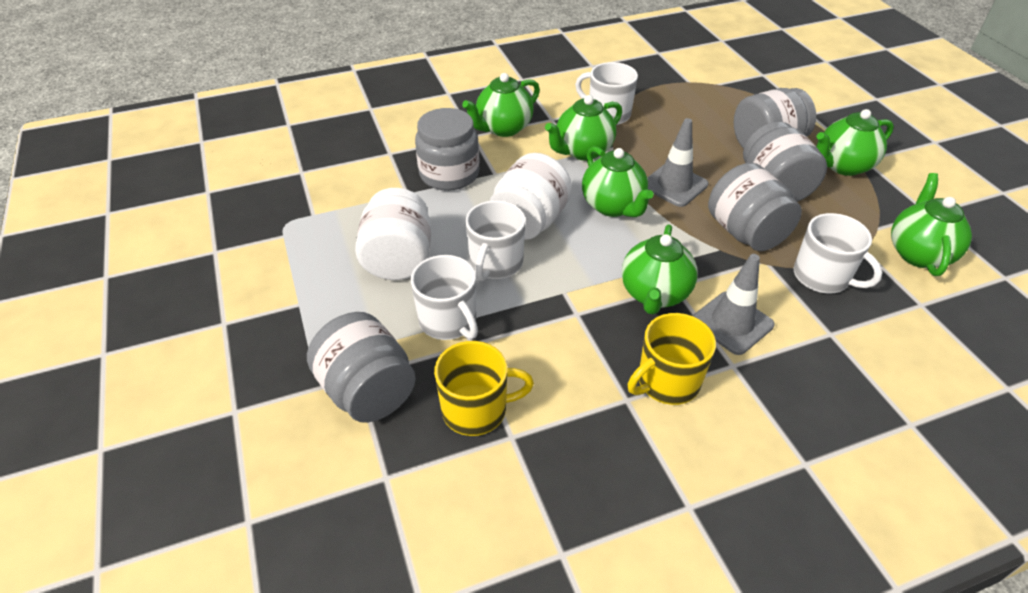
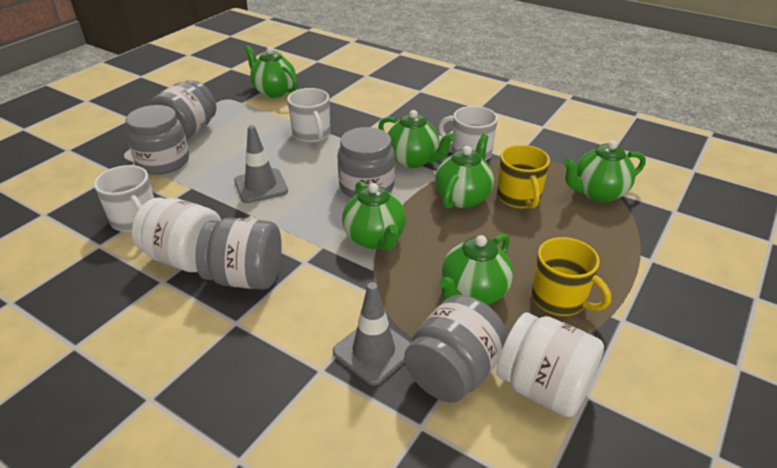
white mug: [411,255,478,340] [466,200,525,281] [575,62,638,125] [794,213,883,293] = 4 -> [94,165,154,232] [287,88,330,143] [438,106,498,161] = 3

